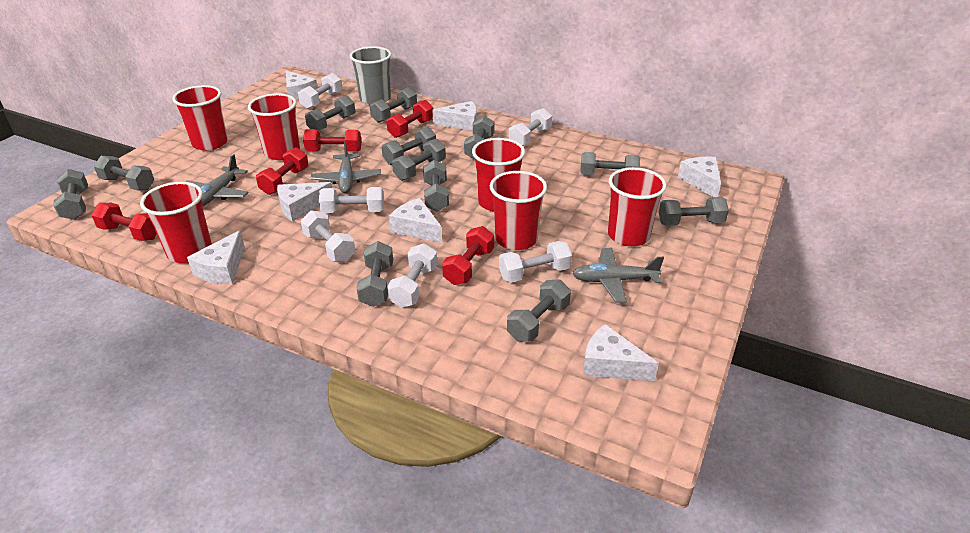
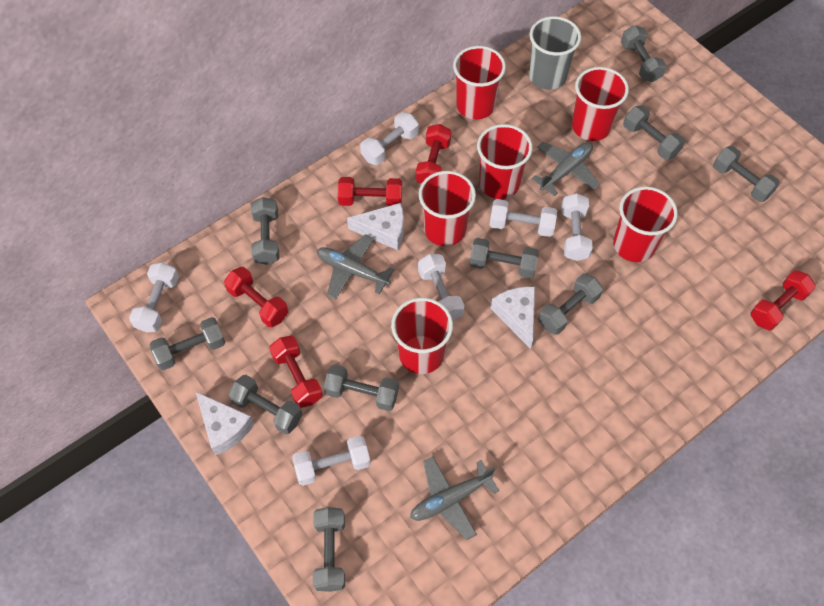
grey dumbbell: [53,169,88,220] [94,156,154,190] [305,95,355,131] [357,241,393,307] [370,87,417,123] [382,127,436,165] [392,139,446,181] [423,160,449,212] [464,115,494,160] [507,280,571,342] [580,152,640,175] [659,197,729,226] = 12 -> [149,317,225,370] [229,375,303,435] [251,197,279,265] [313,507,345,592] [324,364,399,411] [470,238,539,278] [538,274,603,335] [621,25,667,82] [623,105,685,160] [713,146,780,202] = 10
white cheese: [187,231,245,284] [277,182,332,222] [286,71,318,100] [389,198,442,243] [432,101,477,131] [583,324,659,381] [678,156,721,197] = 7 -> [196,392,254,455] [347,203,404,250] [490,287,535,349] = 3

